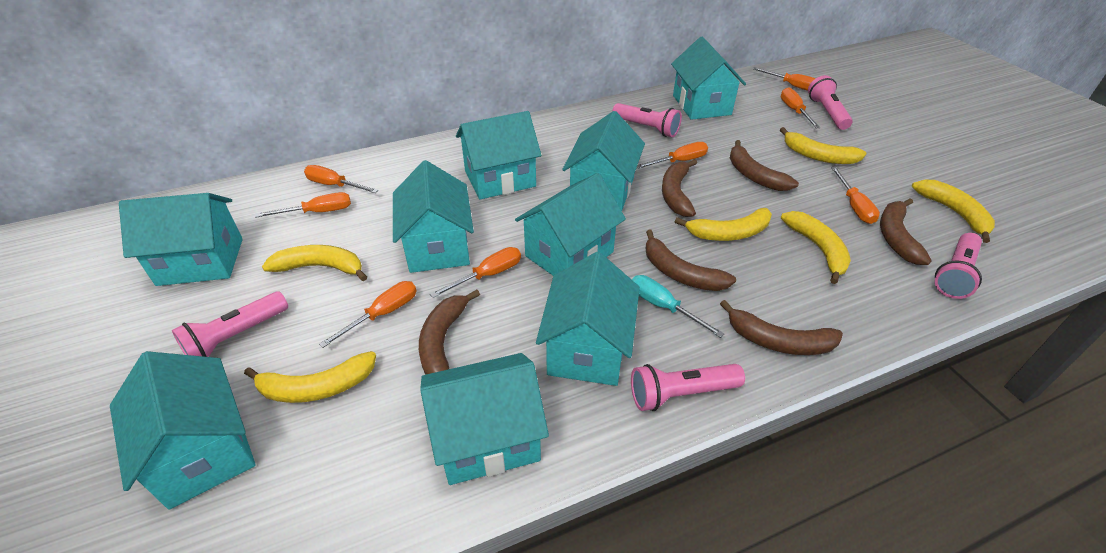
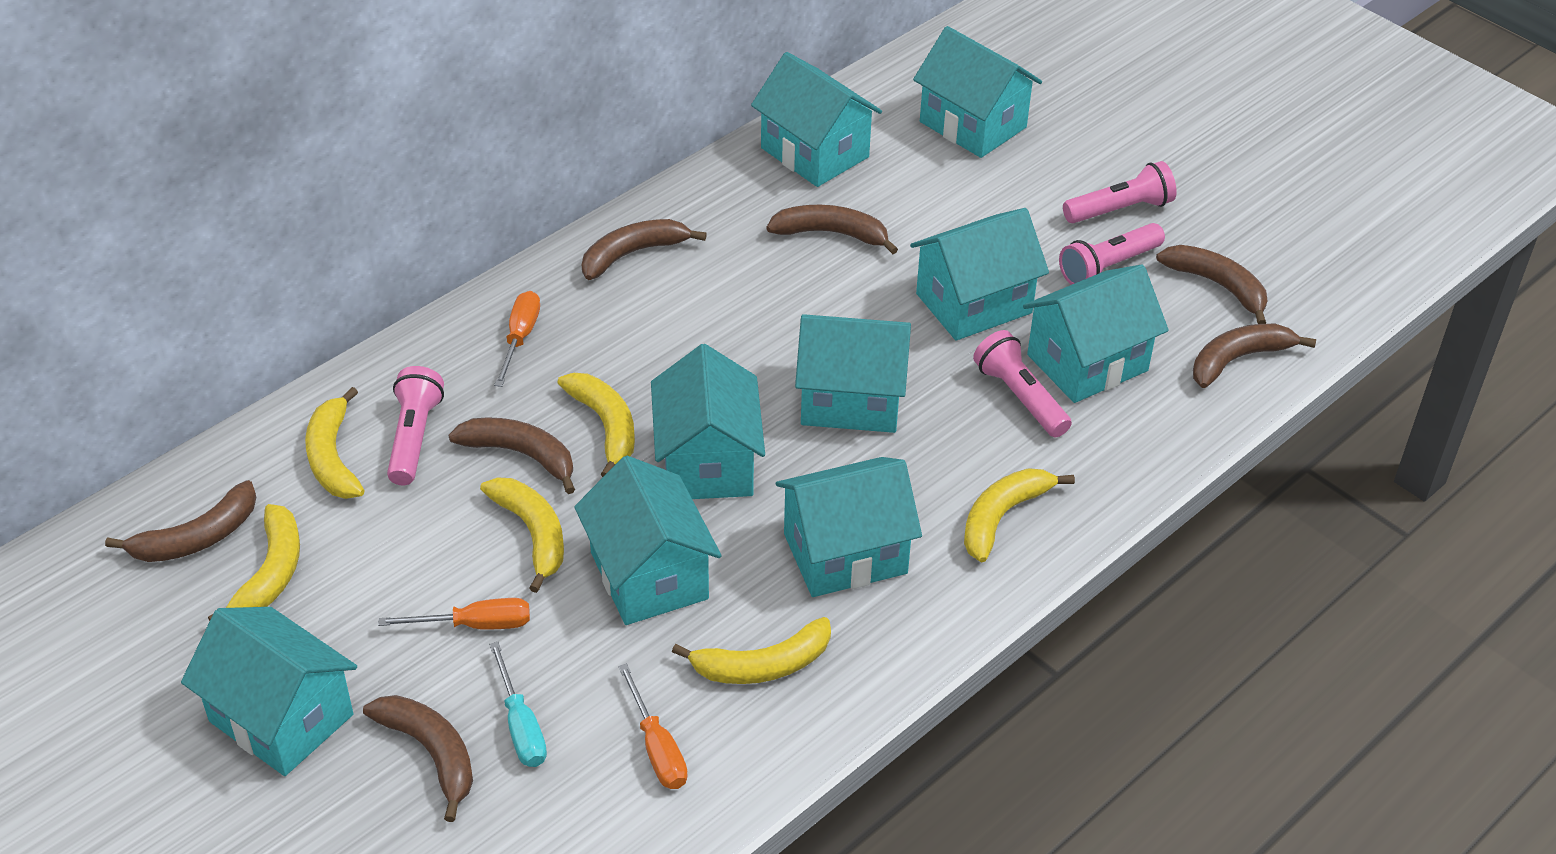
brown banana: [419,289,480,375] [645,230,736,291] [662,159,697,217] [720,300,843,355] [730,140,799,191] [880,199,932,265] = 6 -> [105,480,256,562] [363,695,473,822] [449,417,575,494] [582,219,707,280] [767,205,898,254] [1156,245,1268,324] [1193,324,1316,388] = 7
orange screwdriver: [255,192,351,217] [304,165,378,193] [319,281,417,348] [430,247,521,298] [637,142,708,169] [753,67,816,91] [781,87,820,128] [831,167,880,224] = 8 -> [378,598,530,630] [494,291,540,387] [618,663,688,789] = 3
pink flashlight: [172,291,288,357] [612,103,682,137] [631,364,745,411] [808,75,853,130] [935,233,982,299] = 5 -> [387,366,444,485] [973,330,1072,437] [1059,223,1165,285] [1063,161,1177,223] = 4

